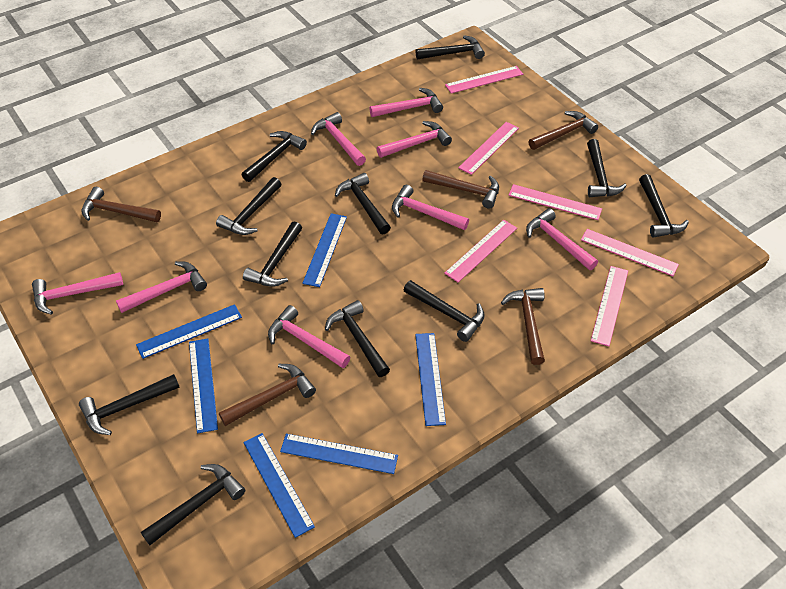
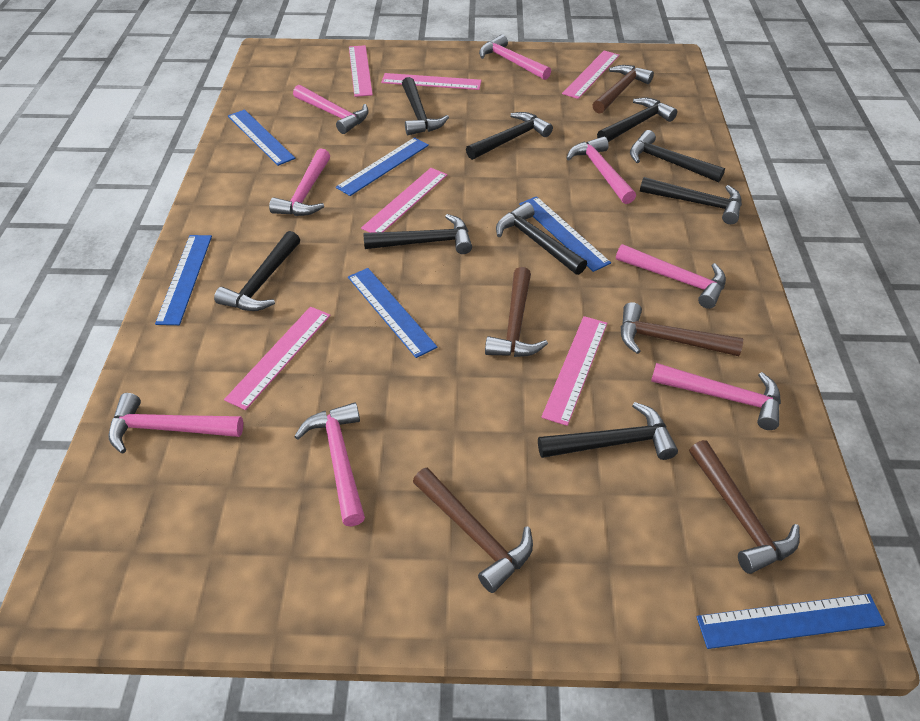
black hammer: [79,374,180,435] [141,464,245,545] [216,177,282,235] [242,131,307,182] [243,221,302,287] [325,300,390,377] [335,173,391,234] [404,280,485,342] [416,35,485,60] [587,139,627,197] [639,174,689,238] = 11 -> [214,231,300,311] [363,214,472,254] [402,77,449,135] [466,112,553,160] [496,202,587,275] [538,402,678,460] [597,98,677,142] [630,130,725,182] [640,177,742,224] = 9

